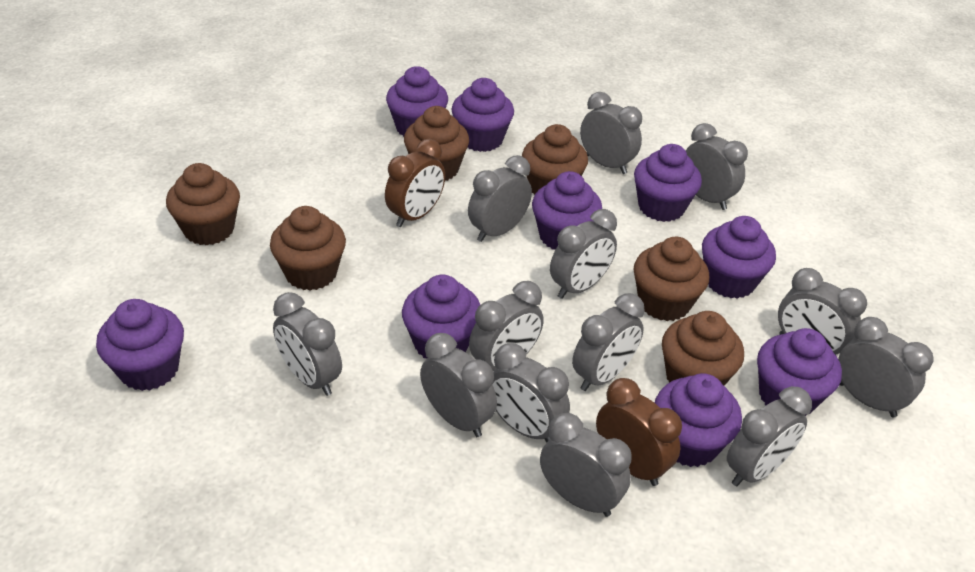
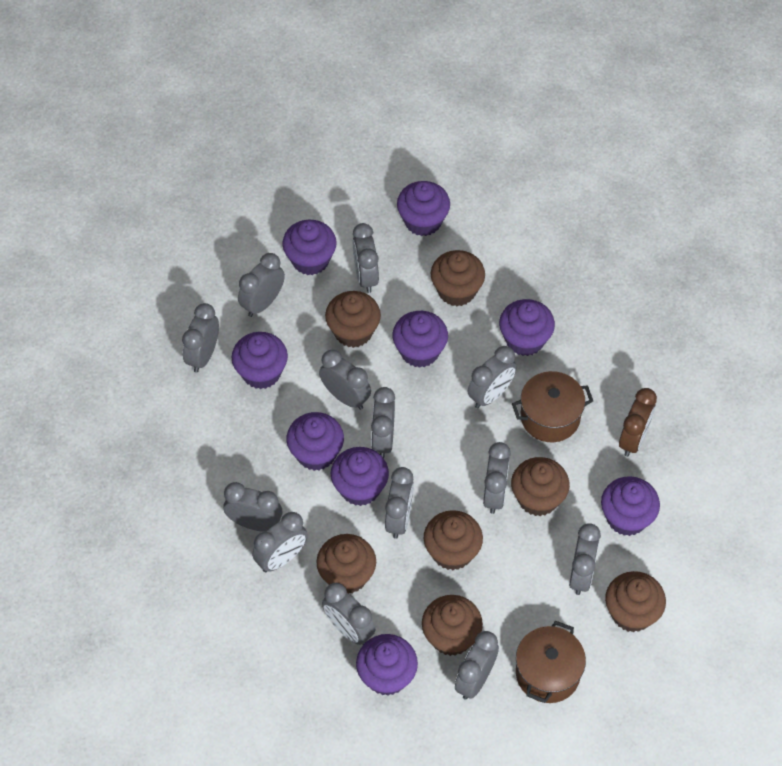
brown clock: [385,139,445,227] [596,378,682,486] = 2 -> [619,388,657,457] = 1
brown cupcake: [166,163,240,246] [270,206,346,291] [404,106,469,181] [522,124,588,195] [633,237,709,321] [662,311,744,386] = 6 -> [316,534,376,594] [325,291,381,348] [422,595,483,656] [424,510,483,570] [431,250,485,306] [511,457,570,516] [605,571,666,632] = 7
brown pot: none = 0 -> [512,371,593,442] [516,621,586,703] = 2

